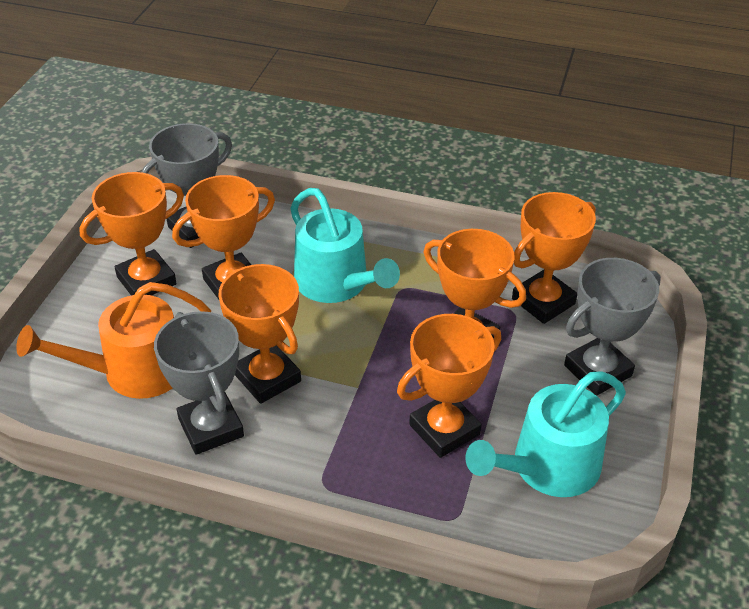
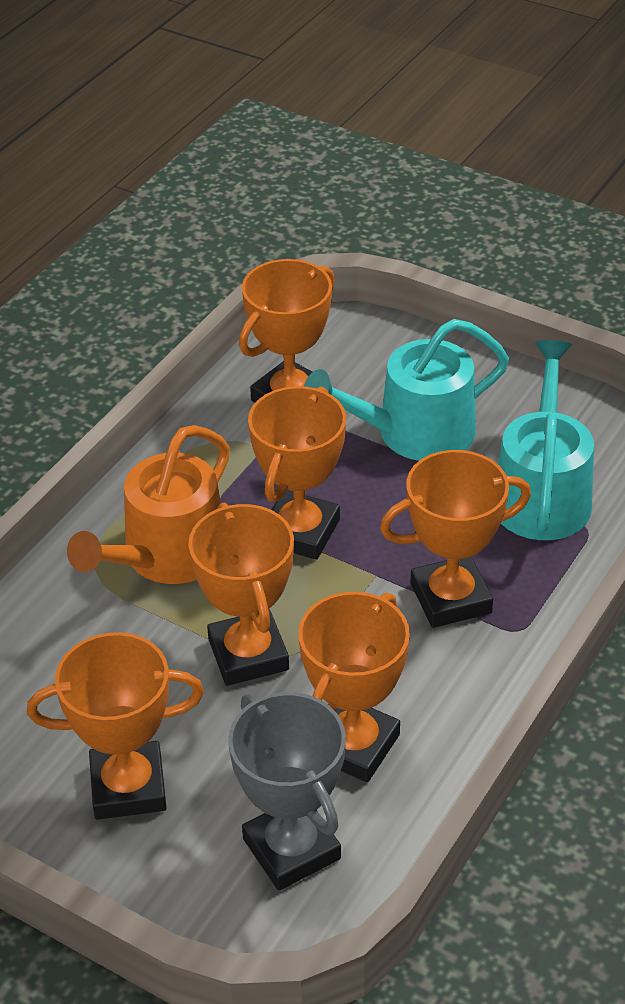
grey trophy: [141,123,232,248] [154,311,244,455] [564,258,661,396] = 3 -> [228,692,346,891] = 1

